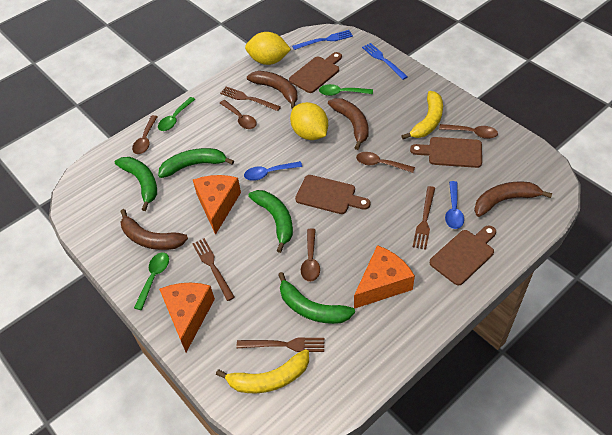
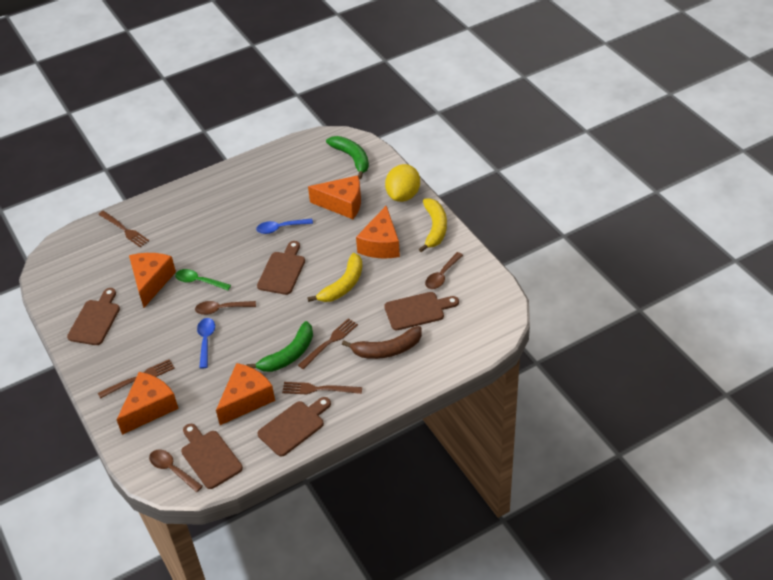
blue fork: [292,30,353,50] [362,43,408,80] = 2 -> none = 0
brown banana: [120,209,188,250] [247,71,297,109] [328,98,369,150] [474,181,552,217] = 4 -> [342,326,422,359] = 1
brown cutting board: [289,52,342,93] [295,175,371,214] [410,137,482,168] [430,225,496,285] = 4 -> [67,288,120,345] [181,424,243,489] [257,241,305,295] [258,397,331,456] [384,292,459,330] = 5
brown spoon: [132,115,158,154] [220,100,257,129] [301,228,320,282] [356,152,415,173] [439,124,498,139] = 5 -> [149,450,203,492] [195,301,256,315] [425,252,463,289] = 3
green banana: [115,157,157,211] [158,148,234,178] [248,190,293,253] [278,272,355,324] = 4 -> [247,321,313,372] [326,136,369,179] = 2
green spoon: [134,253,169,310] [158,97,195,131] [319,84,373,96] = 3 -> [175,269,231,290] = 1
orange cheese: [159,283,215,352] [193,175,241,235] [354,245,415,309] = 3 -> [117,372,179,435] [129,253,176,308] [216,363,275,425] [308,175,361,219] [356,206,400,258] = 5
yellow lemon: [245,32,291,65] [290,102,328,140] = 2 -> [385,164,420,202] = 1

